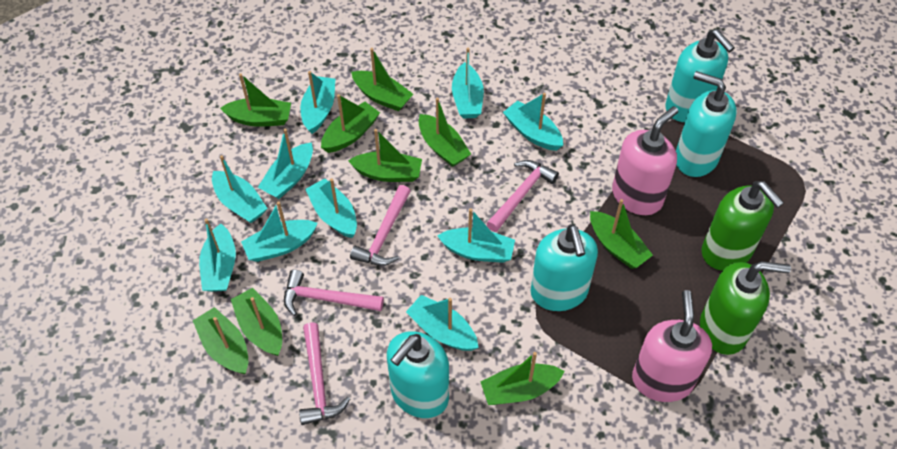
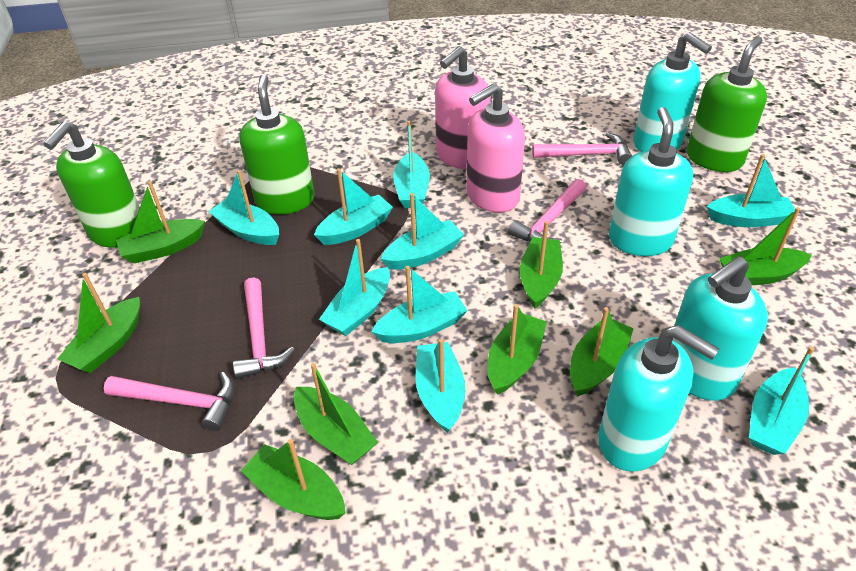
green boat: [193,307,248,374] [220,73,291,127] [231,288,282,356] [321,94,380,153] [348,129,422,182] [351,48,413,111] [418,98,471,167] [480,352,564,405] [590,199,653,269] = 9 -> [57,273,140,373] [116,181,205,263] [241,439,346,520] [294,363,378,465] [488,304,547,394] [520,221,563,308] [570,307,634,396] [719,207,812,285] = 8
green soap dispenser: [700,261,791,355] [702,181,784,271] = 2 -> [43,121,140,248] [239,74,315,214] [687,36,767,172] = 3
turquoise boat: [199,218,236,292] [212,155,268,223] [241,201,318,262] [258,129,313,199] [300,71,335,134] [305,178,357,238] [406,295,479,351] [437,208,515,263] [452,48,484,119] [503,93,563,151] = 10 -> [208,170,279,245] [314,169,393,245] [319,239,390,336] [371,266,468,343] [381,193,464,270] [393,121,430,208] [416,339,466,433] [707,154,795,227] [749,347,815,455] = 9

